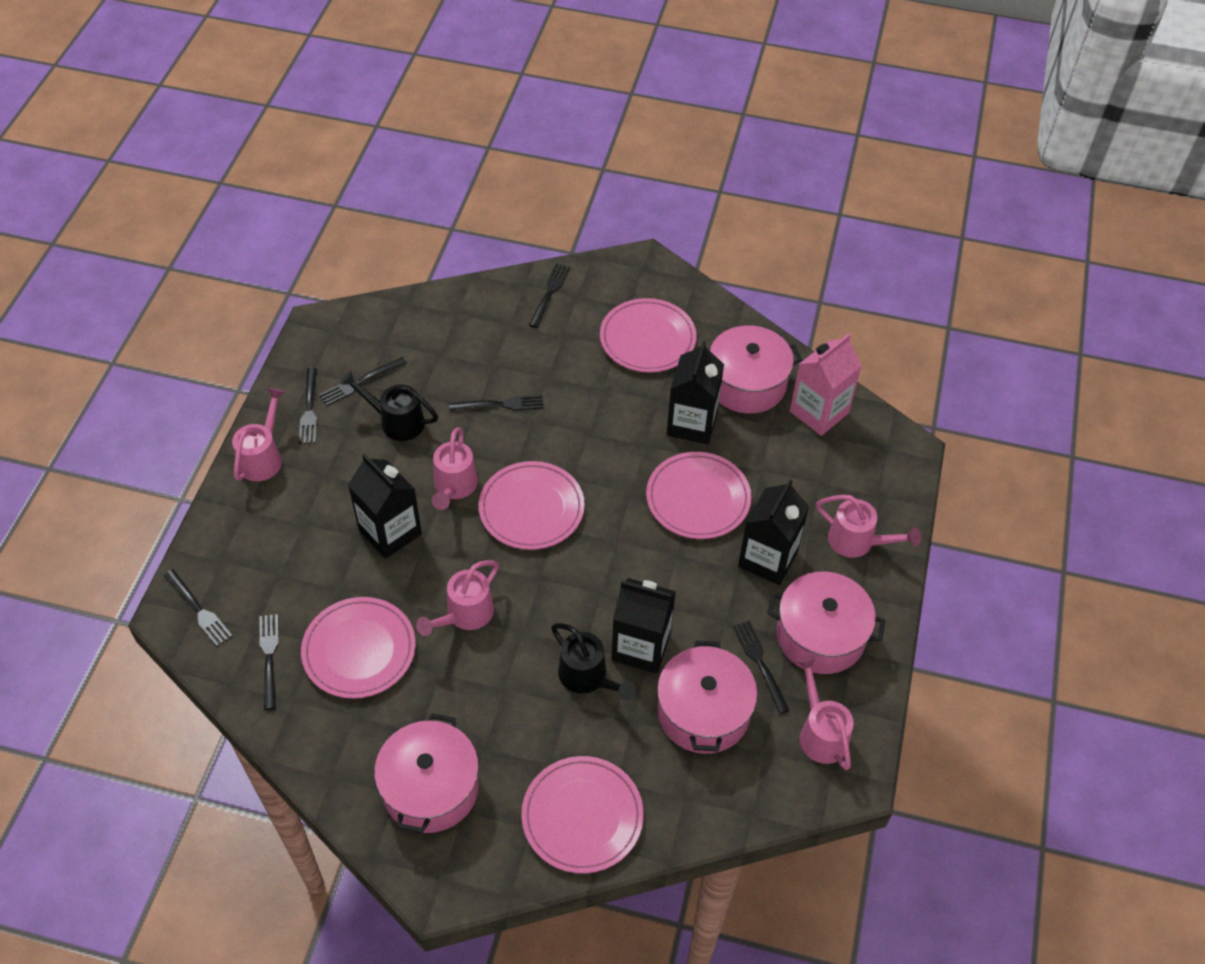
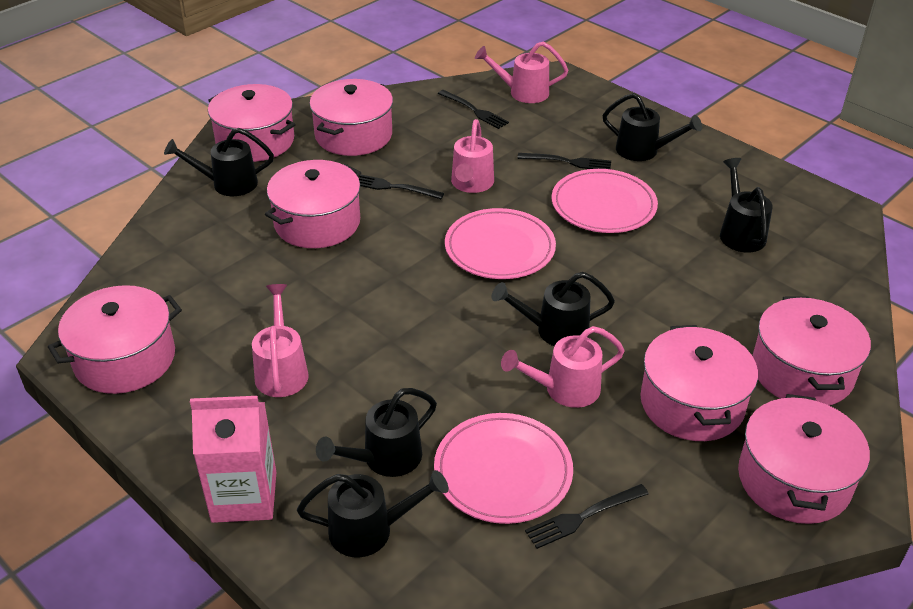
black carton: [348,453,422,559] [611,578,676,674] [667,340,724,445] [738,479,809,585] = 4 -> none = 0
black fork: [164,569,232,647] [259,614,279,710] [299,368,317,444] [319,357,407,406] [449,395,544,411] [529,263,570,328] [733,620,790,714] = 7 -> [359,175,444,199] [438,90,509,129] [517,153,611,169] [525,484,649,549] = 4
black watering can: [340,371,438,441] [551,623,635,701] = 2 -> [164,128,274,196] [297,470,448,557] [316,388,437,477] [492,272,615,346] [602,93,702,161] [720,158,773,252] = 6
pink plate: [301,597,416,699] [479,461,585,550] [521,756,644,873] [600,298,697,372] [646,452,752,539] = 5 -> [434,413,573,524] [445,208,556,279] [552,169,658,233] = 3
pink pot: [374,713,479,833] [657,641,758,754] [710,325,802,414] [767,572,886,674] = 4 -> [48,285,182,394] [208,84,295,162] [265,160,361,248] [309,79,393,156] [640,325,758,441] [738,394,870,524] [752,296,871,405] = 7
pink watering can: [232,388,285,481] [416,560,499,636] [432,428,478,510] [796,656,854,770] [816,495,921,558] = 5 -> [252,284,309,397] [451,119,494,193] [475,42,568,103] [501,326,625,408] = 4

